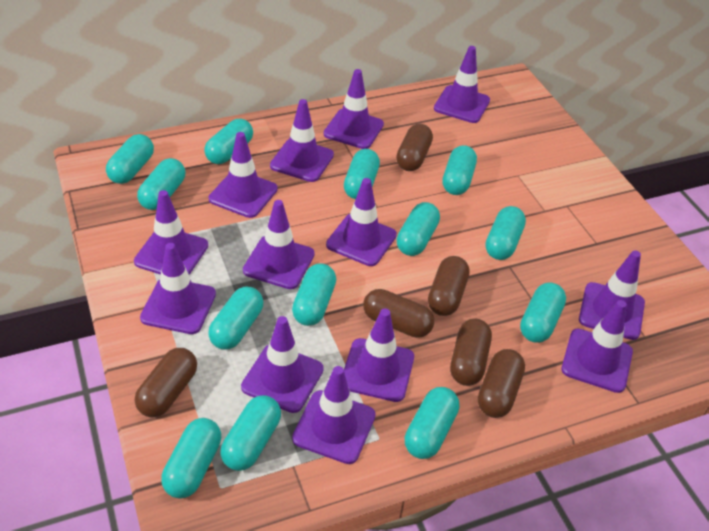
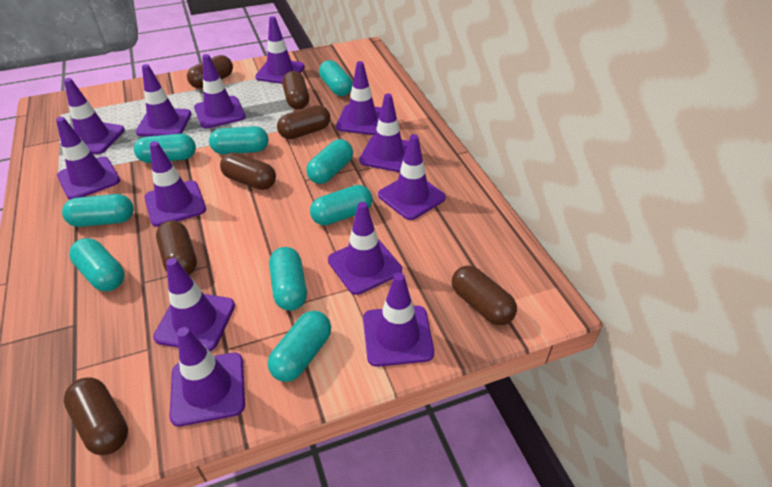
brown capsule: [135,348,197,417] [363,289,434,338] [396,124,433,171] [428,256,469,316] [450,319,492,386] [478,349,525,418] = 6 -> [64,377,128,455] [156,220,197,275] [187,55,233,89] [220,152,276,190] [277,105,330,139] [282,71,309,110] [452,265,517,325] = 7
turquoise capsule: [106,134,154,184] [137,158,185,210] [161,418,221,499] [204,119,253,164] [208,287,263,349] [220,395,281,471] [292,263,336,326] [344,149,380,199] [396,202,440,256] [405,387,459,459] [442,145,477,195] [485,206,526,260] [520,283,566,343] = 13 -> [62,194,134,227] [69,238,124,291] [134,134,196,163] [209,126,268,154] [268,311,331,382] [269,247,307,311] [306,139,353,184] [310,185,372,226] [319,60,353,96] = 9

